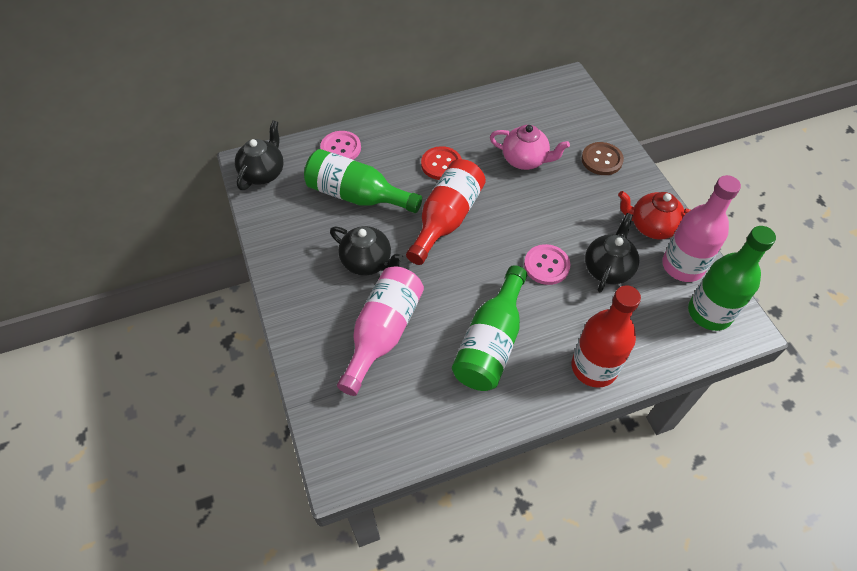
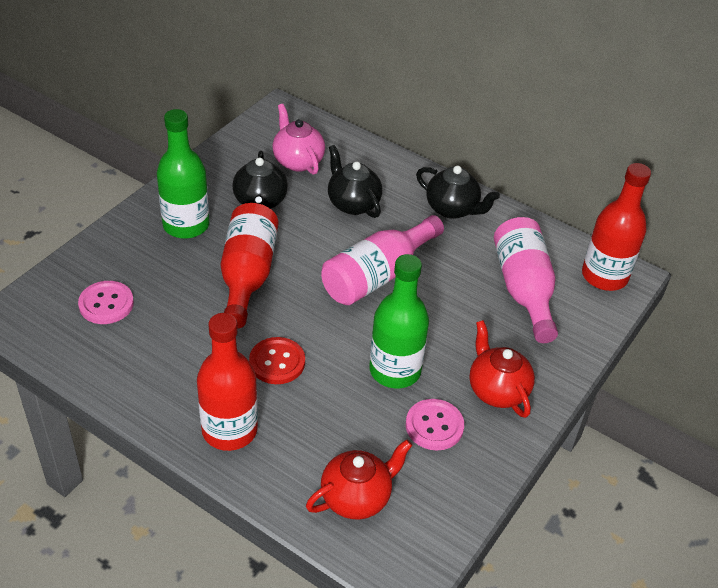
brown button: [582,142,624,175] = 1 -> none = 0
green bottle: [304,149,422,213] [452,265,527,391] [688,226,776,331] = 3 -> [157,109,209,239] [369,254,429,388] = 2
red bottle: [406,159,486,265] [572,285,641,388] = 2 -> [197,313,258,451] [221,203,278,329] [582,163,651,291] = 3
red teapot: [618,191,691,240] = 1 -> [306,439,412,519] [469,320,535,418] = 2

